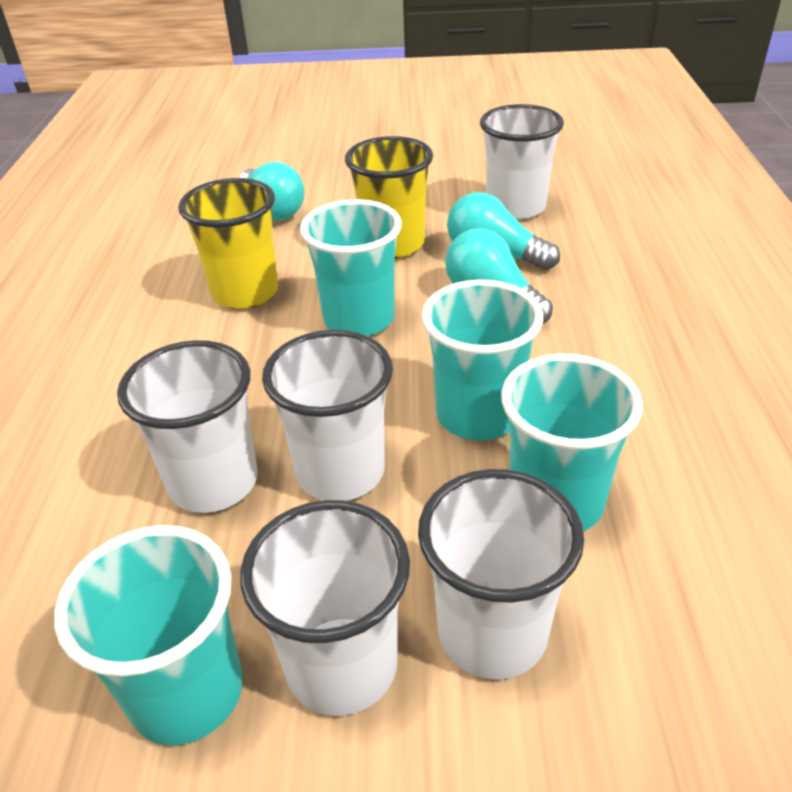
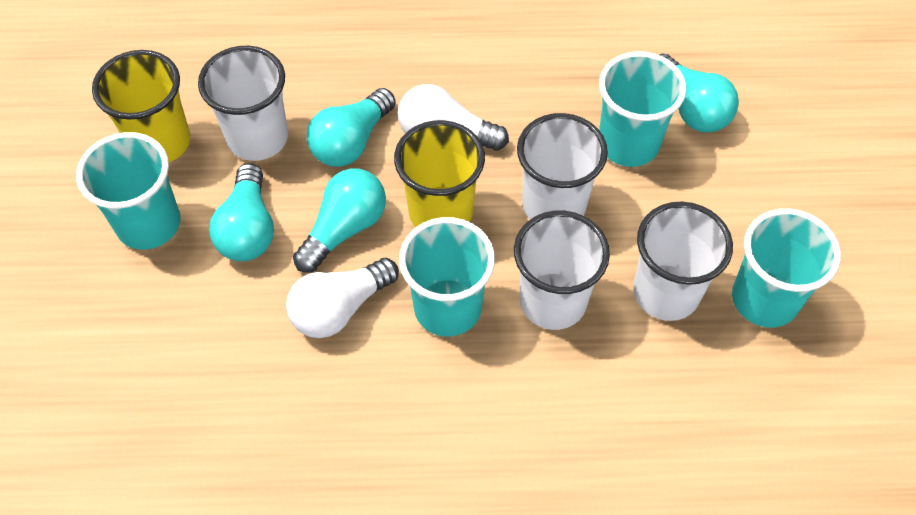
turquoise light bulb: [240,162,305,221] [445,228,553,324] [447,192,560,270] = 3 -> [209,163,274,261] [293,168,386,273] [307,88,396,167] [660,54,739,132] = 4
white cup: [117,340,257,513] [240,500,410,716] [262,330,393,501] [418,469,584,679] [480,104,564,220] = 5 -> [198,46,288,161] [514,211,610,330] [517,113,608,219] [633,201,733,321] = 4
white light bulb: none = 0 -> [286,258,399,338] [398,84,509,151] = 2

